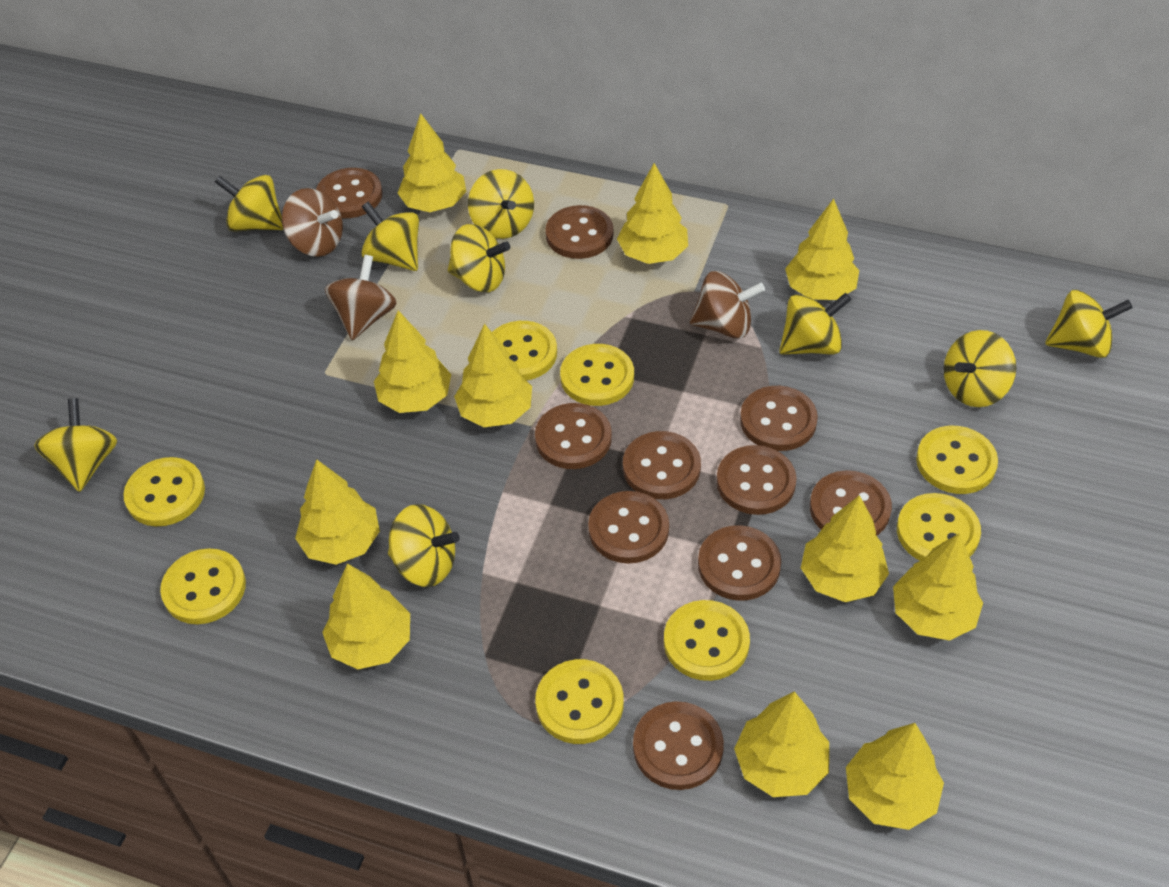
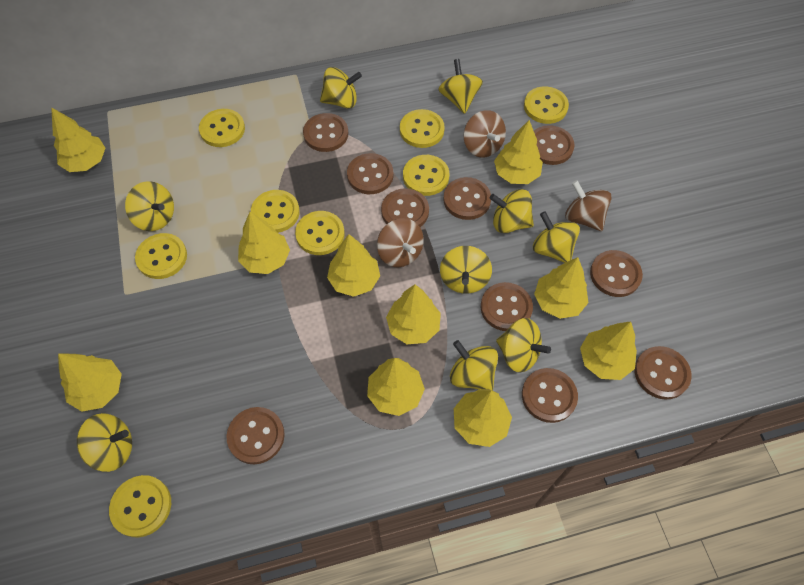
yellow tree: [295,459,380,565] [322,563,410,669] [374,310,451,413] [398,113,466,212] [454,324,532,427] [617,163,688,264] [734,691,829,797] [785,199,859,300] [801,495,889,602] [846,723,944,830] [893,533,983,641] = 11 -> [51,107,105,172] [58,354,122,412] [238,212,290,274] [327,234,380,297] [367,358,425,416] [386,285,441,344] [454,389,512,447] [494,120,543,184] [534,257,588,319] [580,321,637,380] = 10

